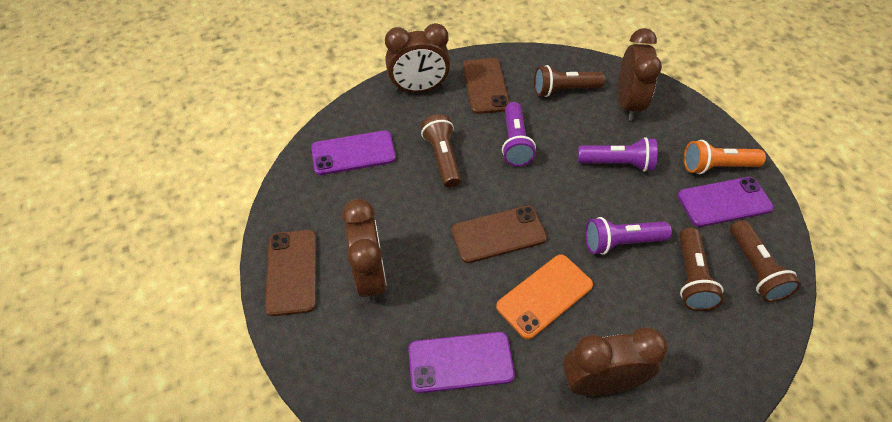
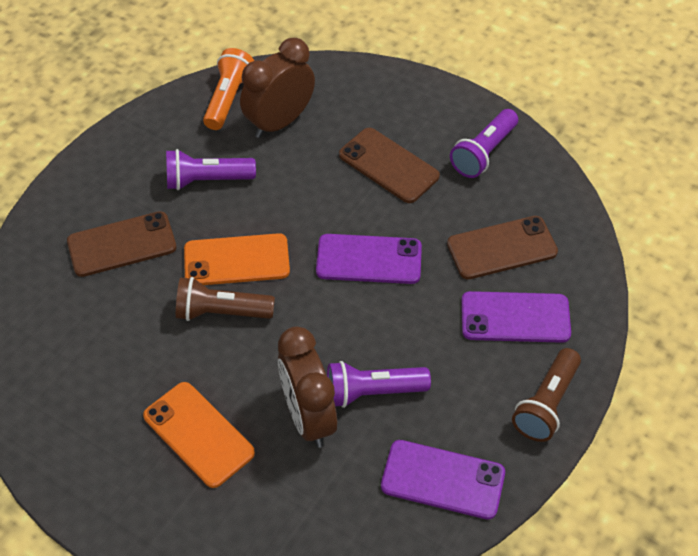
brown clock: [342,199,387,303] [385,23,451,92] [563,327,668,396] [618,28,662,121] = 4 -> [240,38,315,138] [278,327,337,448] = 2
brown flashlight: [421,114,461,188] [534,65,605,97] [679,228,724,311] [730,220,801,302] = 4 -> [176,277,275,321] [512,348,581,442] = 2
orange phone: [496,254,593,339] = 1 -> [143,382,255,488] [184,233,290,285] = 2

